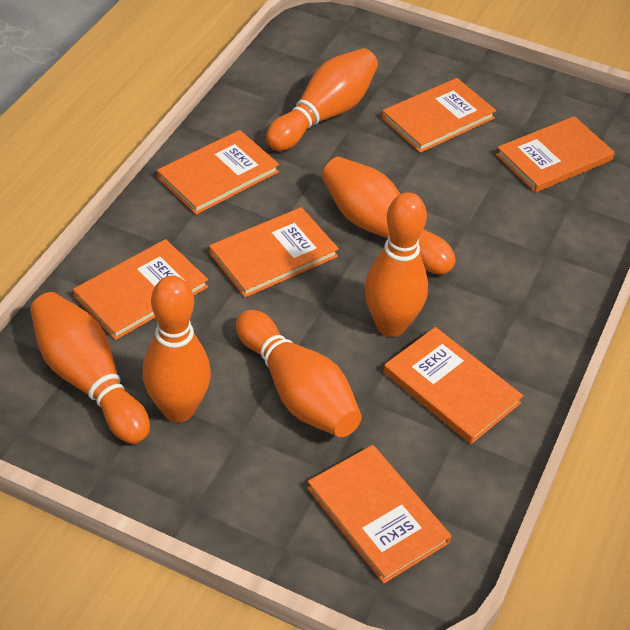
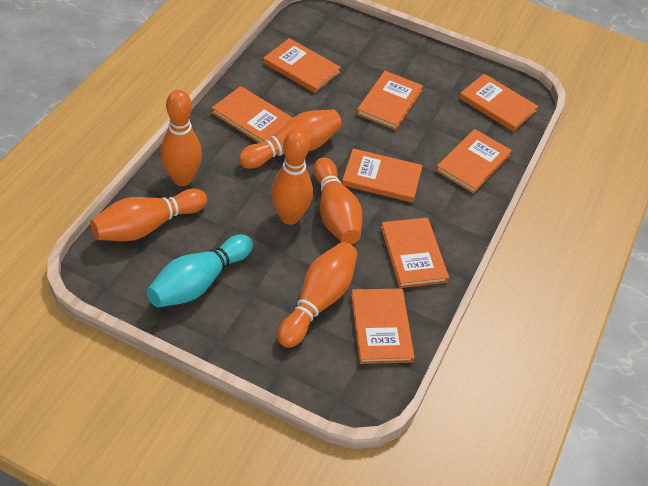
orange book: [73,239,208,340] [157,130,279,215] [209,207,339,298] [307,445,451,584] [382,78,496,153] [384,327,523,444] [496,116,615,193] = 7 -> [212,86,293,143] [263,38,341,93] [342,148,423,203] [351,288,415,364] [356,71,423,130] [381,218,449,288] [436,129,512,194] [459,74,538,132] = 8
turquoise bowling pin: none = 0 -> [147,235,253,308] = 1

